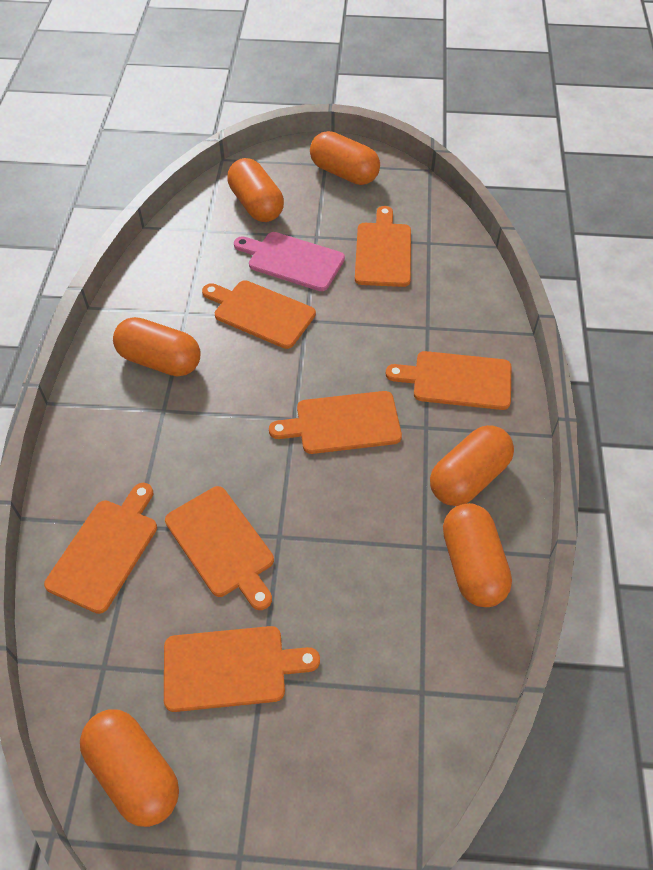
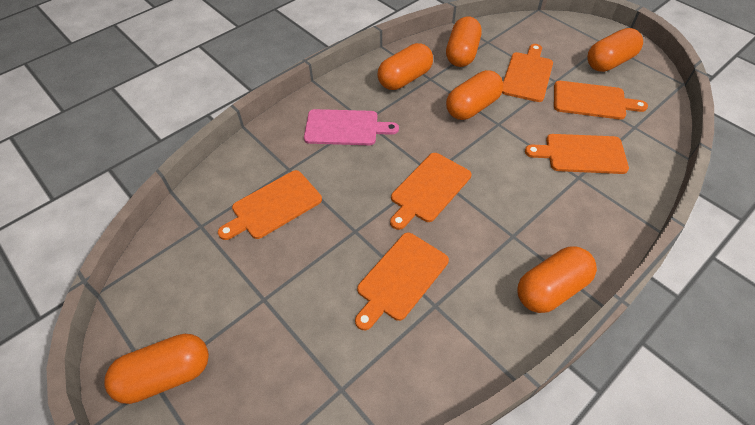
orange cutting board: [44,483,157,614] [164,626,320,712] [165,486,274,610] [202,280,316,349] [269,391,402,454] [355,206,411,287] [385,351,511,410] = 7 -> [218,170,322,240] [355,233,449,330] [390,153,471,230] [502,44,553,102] [525,134,629,174] [554,81,648,120] = 6

